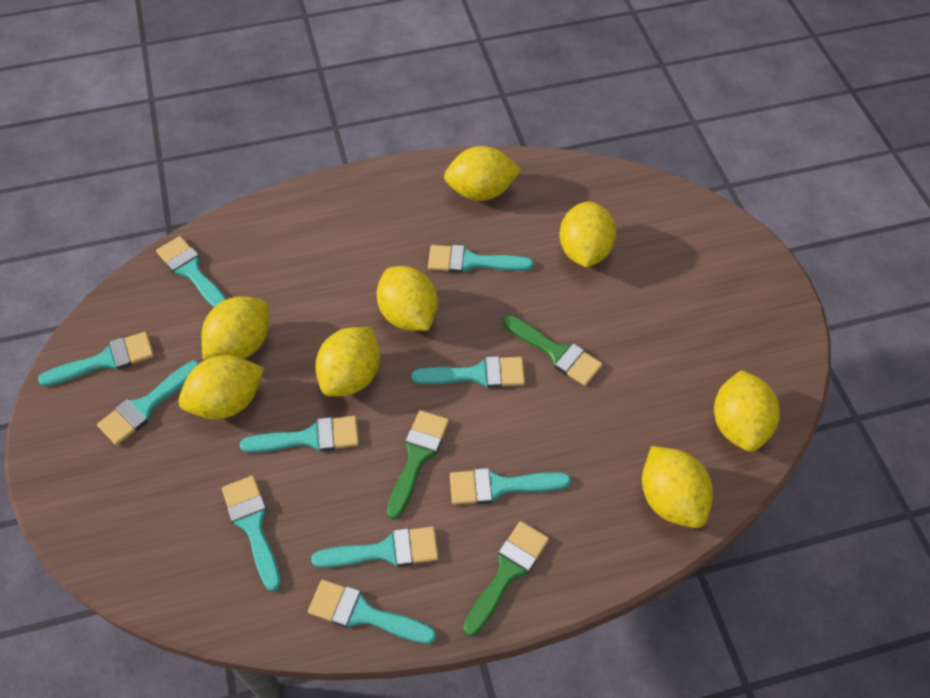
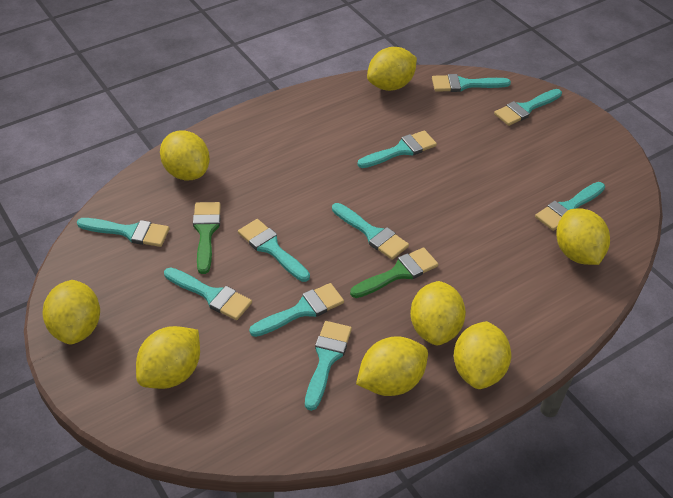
green brush: [387,410,449,519] [463,521,549,636] [503,315,603,386] = 3 -> [193,202,221,274] [350,247,438,298] = 2

